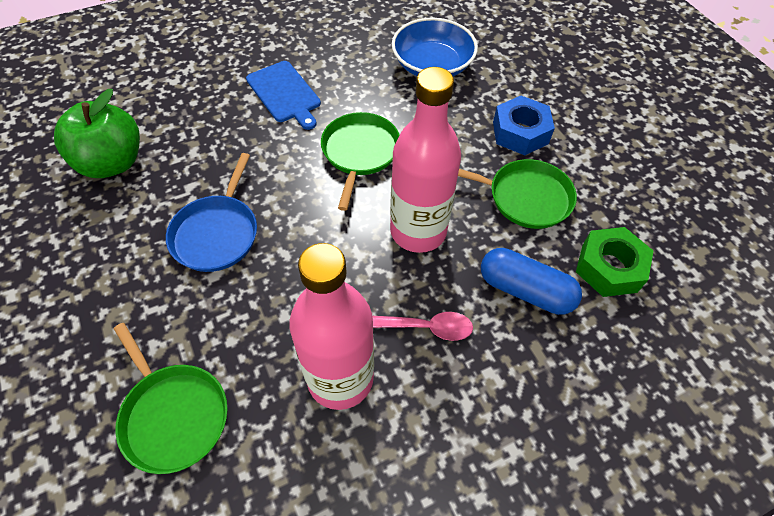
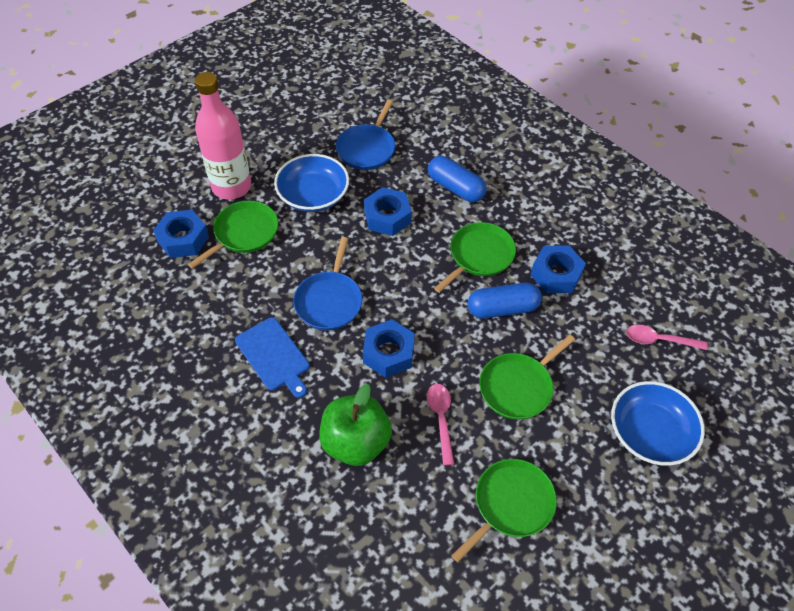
blue bowl: [392,18,478,76] = 1 -> [274,154,349,212] [611,381,705,466] = 2
blue capsule: [481,248,582,315] = 1 -> [428,156,487,202] [468,283,542,319] = 2
blue nut: [493,96,555,155] = 1 -> [153,210,209,258] [363,319,415,378] [364,187,412,236] [531,246,586,293] = 4
blue pan: [166,153,257,272] = 1 -> [293,237,362,330] [336,100,395,170] = 2
green nut: [576,227,653,297] = 1 -> none = 0
green pan: [114,323,228,474] [321,112,400,211] [458,159,577,229] = 3 -> [188,201,278,269] [434,222,516,293] [451,459,557,562] [479,335,575,420] = 4
pink bottle: [289,243,374,410] [390,67,461,253] = 2 -> [195,72,251,200] = 1
pink spoon: [372,312,473,341] = 1 -> [427,384,454,465] [626,325,708,350] = 2

